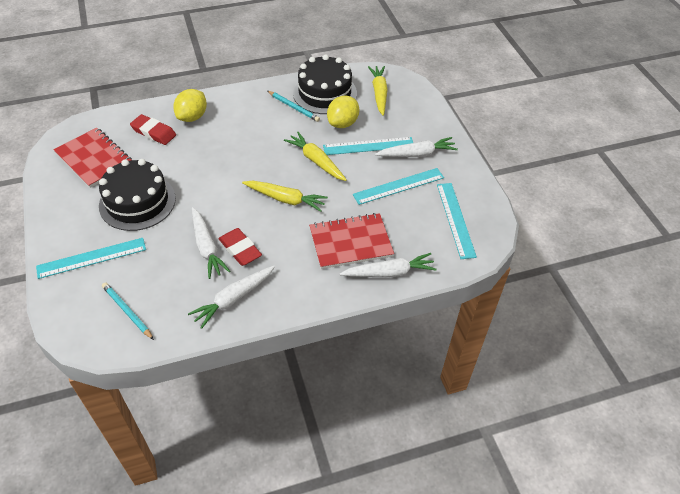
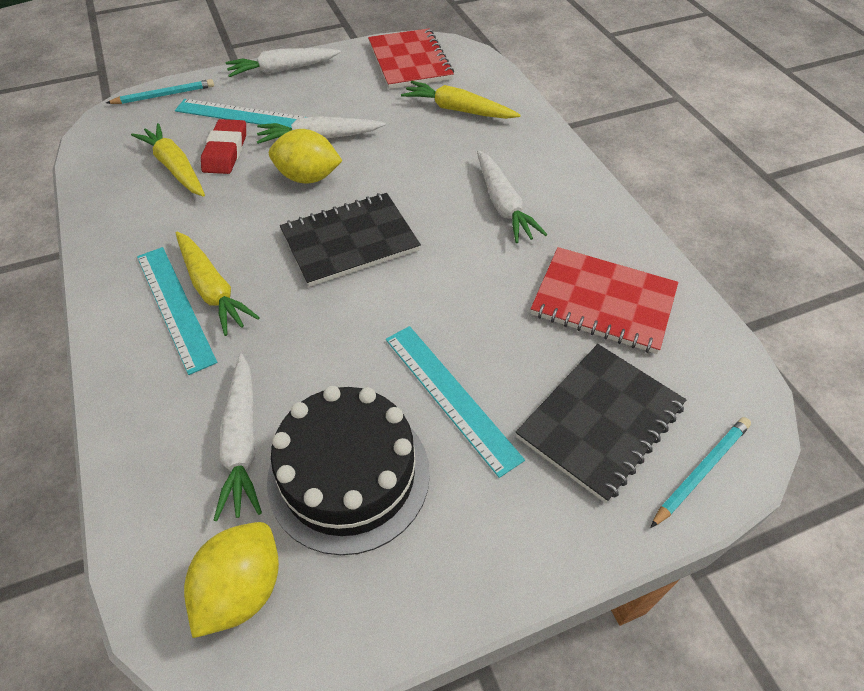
black cake: [99,159,176,231] [293,54,357,114] = 2 -> [267,386,430,555] = 1
black notebook: none = 0 -> [280,193,421,287] [516,344,686,503] = 2
red eraser: [130,114,176,145] [218,228,262,266] = 2 -> [201,119,246,174] = 1
turquoise ruler: [36,238,146,279] [323,137,413,155] [353,168,444,205] [437,183,477,259] = 4 -> [137,247,217,375] [175,99,305,128] [386,326,525,478] = 3

